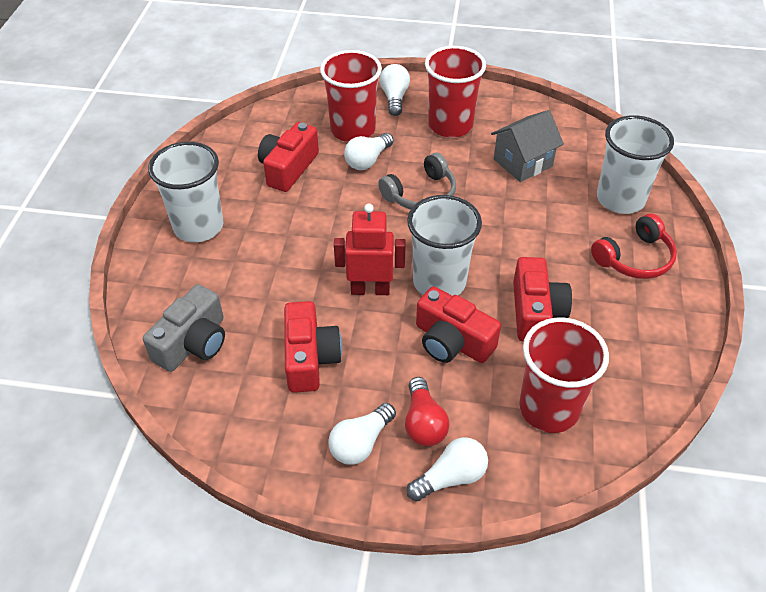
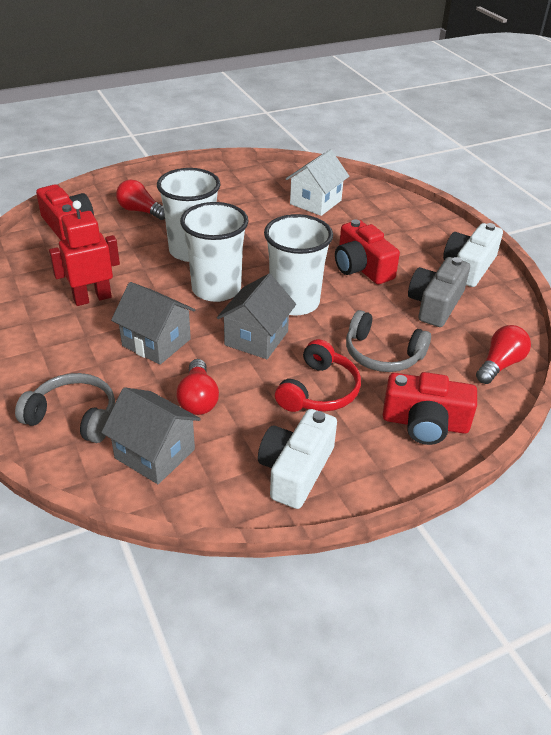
grey headphones: [378,153,456,210] = 1 -> [15,373,115,443] [346,310,431,372] = 2
grey house: [491,110,564,182] = 1 -> [101,387,201,484] [111,282,195,365] [217,274,296,359] = 3
red camera: [258,122,319,192] [284,301,342,393] [416,286,501,363] [513,257,572,342] = 4 -> [36,184,94,240] [335,219,400,284] [383,372,477,445] = 3
red cup: [320,50,382,142] [425,46,486,138] [519,318,609,433] = 3 -> none = 0
red light bulb: [405,377,450,447] = 1 -> [116,180,165,220] [176,359,219,415] [476,325,531,384] = 3
white camera: none = 0 -> [258,409,337,509] [443,223,503,287] = 2
white house: none = 0 -> [286,149,349,216] = 1
white light bulb: [328,403,396,465] [344,133,394,170] [380,64,410,116] [407,437,488,501] = 4 -> none = 0

